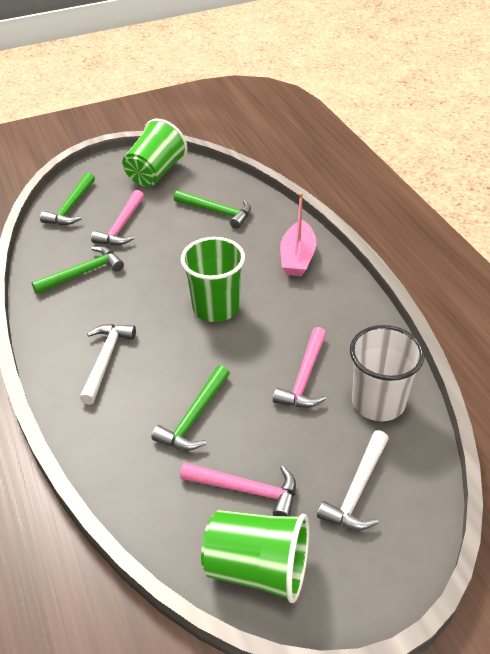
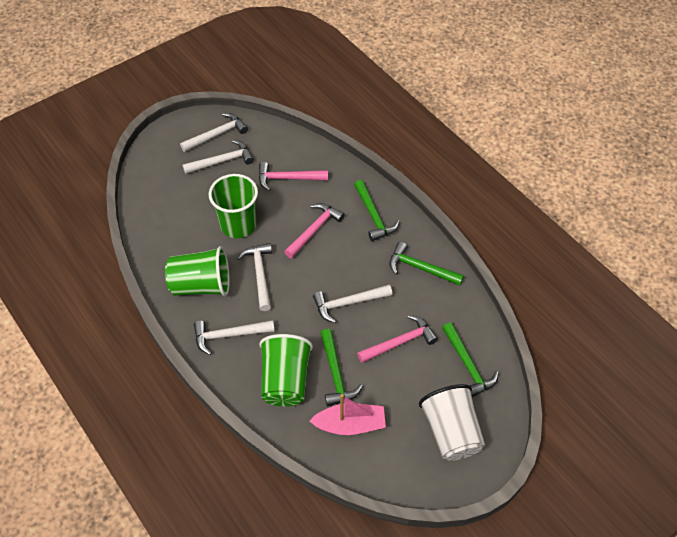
white hammer: [79,324,136,405] [317,430,389,530] = 2 -> [180,113,248,152] [182,140,254,174] [194,320,275,355] [237,243,272,311] [313,285,392,323] = 5

